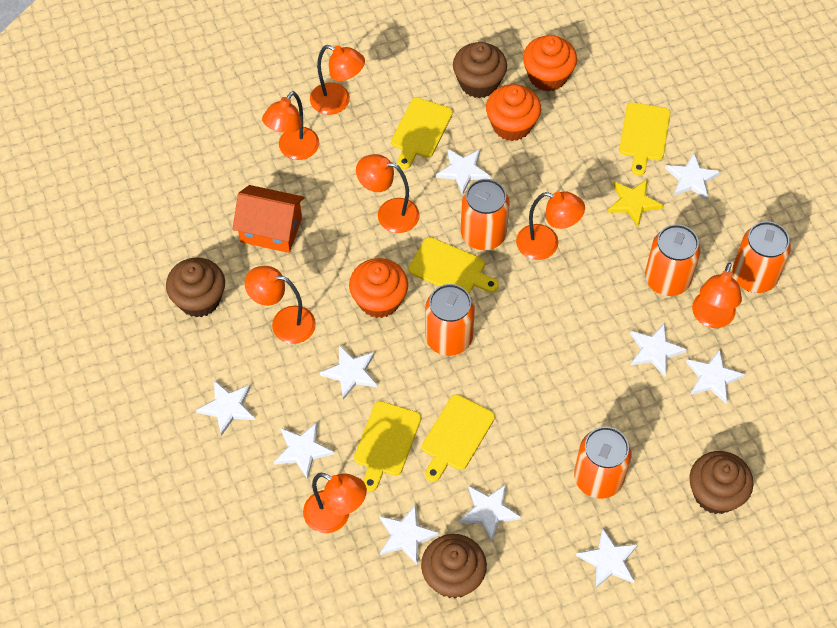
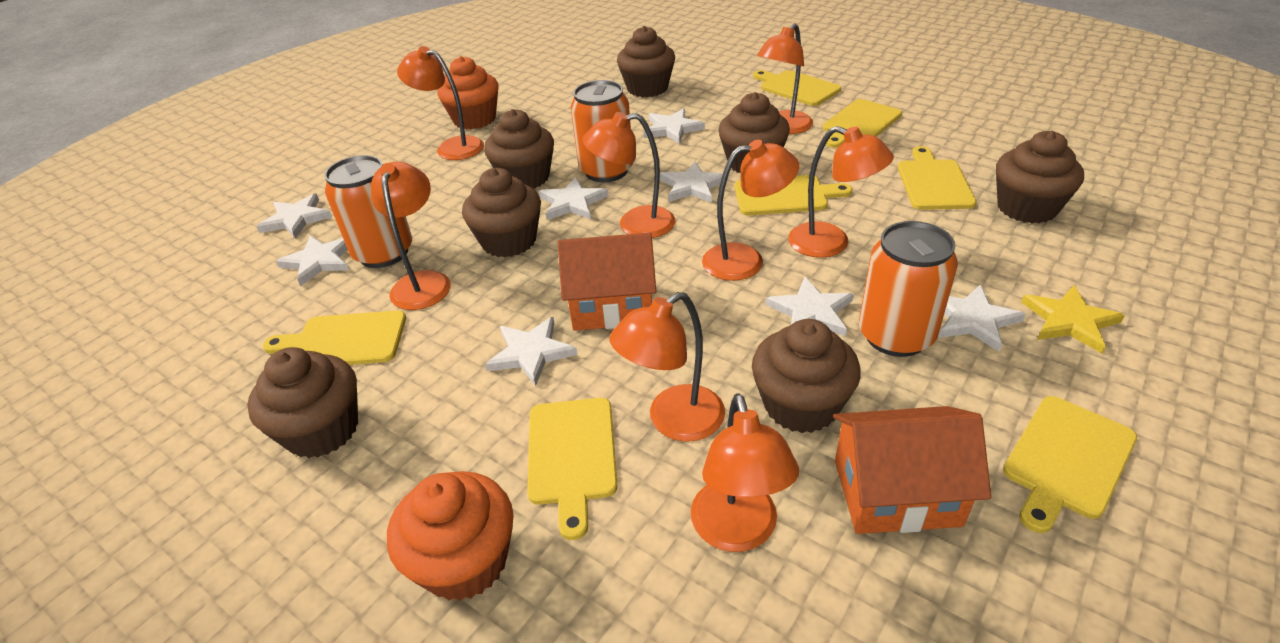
brown cupcake: [166,258,225,318] [421,534,487,598] [453,42,507,98] [689,451,754,514] = 4 -> [247,347,358,458] [462,168,541,258] [484,109,554,189] [617,26,675,97] [718,92,790,173] [752,319,861,433] [996,131,1084,224] = 7
orange can: [425,284,475,356] [461,179,510,250] [574,427,632,499] [645,224,701,296] [732,221,791,293] = 5 -> [324,155,412,268] [570,80,633,182] [859,221,958,357] = 3
orange cupcake: [349,258,408,318] [486,84,541,141] [523,35,577,91] = 3 -> [387,471,514,601] [437,56,499,129] = 2
orange house: [233,185,304,253] = 1 -> [558,233,656,331] [833,406,991,534] = 2
orange lamp: [245,266,316,344] [262,91,319,160] [303,473,367,533] [310,45,365,115] [356,154,420,233] [516,191,585,260] [692,262,742,328] = 7 -> [371,162,451,310] [397,46,484,160] [582,112,675,238] [609,292,725,442] [691,393,799,552] [702,140,799,281] [757,24,813,134] [788,126,894,258] = 8
white star: [196,381,255,436] [274,422,334,479] [320,345,377,400] [379,504,439,565] [436,149,490,195] [459,484,521,542] [576,528,638,589] [630,323,687,376] [665,153,720,200] [686,349,745,404] = 10 -> [257,194,332,239] [276,236,349,286] [485,317,578,386] [539,177,609,220] [644,108,705,144] [660,161,728,203] [766,277,854,336] [938,285,1026,352] = 8
yellow cutting board: [354,401,421,492] [391,97,453,169] [408,237,499,294] [422,394,495,482] [619,102,671,176] = 5 -> [263,310,406,365] [527,398,617,540] [735,175,852,215] [753,70,841,106] [823,99,902,148] [898,146,977,210] [1003,396,1137,533] = 7

